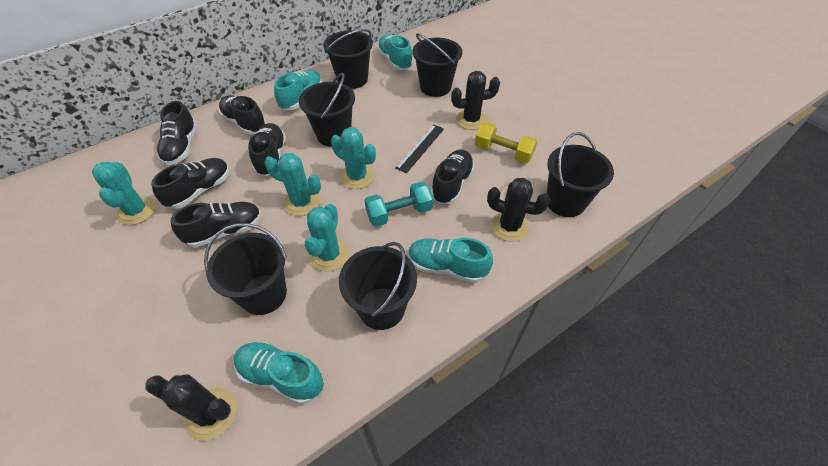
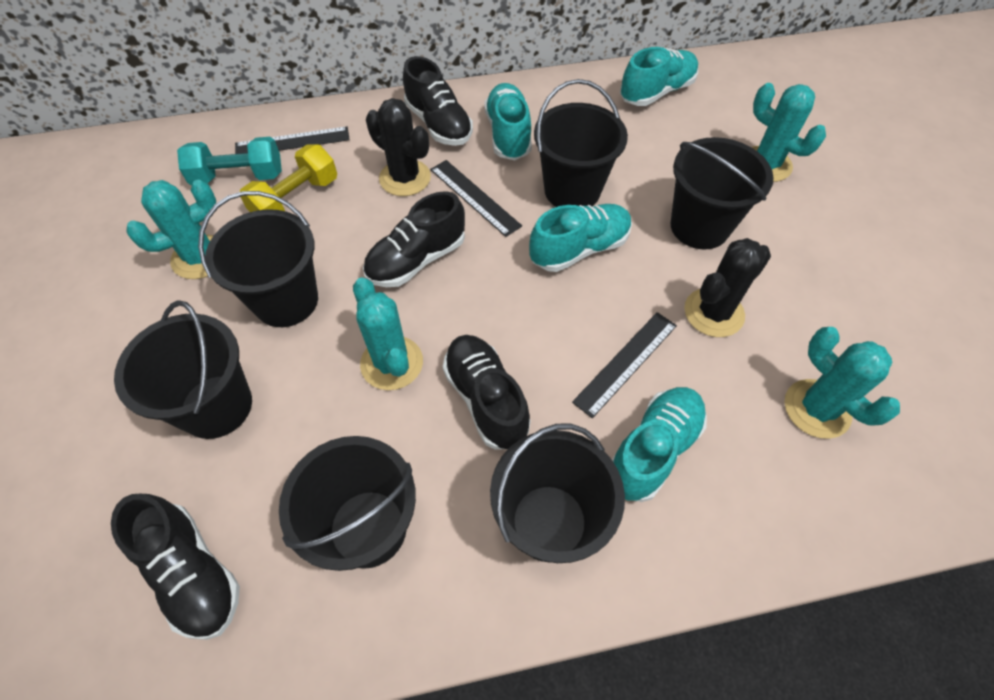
black cactus: [145,374,237,441] [451,71,500,130] [487,178,550,242] = 3 -> [366,98,431,196] [684,238,771,337] = 2
black ruler: [395,124,444,173] = 1 -> [235,126,350,154] [430,160,522,237] [572,312,677,418] = 3
black shoe: [151,158,230,209] [157,101,197,166] [171,202,262,248] [219,95,266,135] [248,123,286,176] [431,149,475,204] = 6 -> [111,494,240,640] [363,191,465,287] [403,56,473,146] [443,335,531,449] = 4

